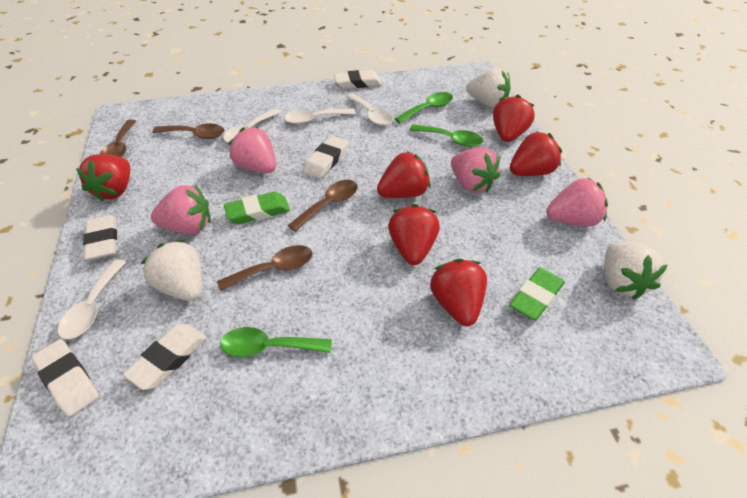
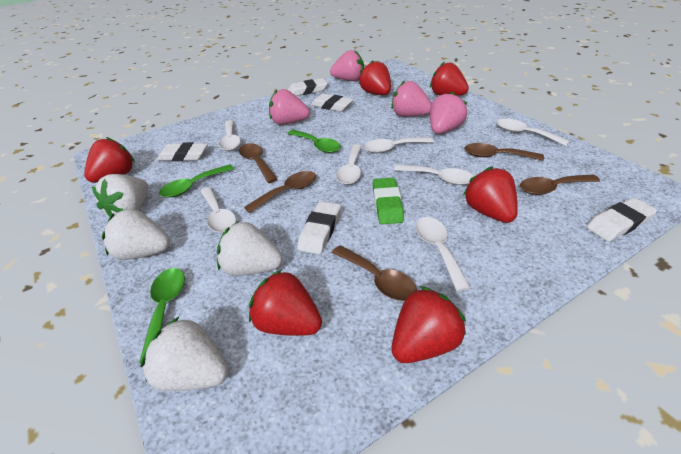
brown spoon: [100,120,136,157] [153,124,224,139] [217,245,313,291] [288,180,358,232] = 4 -> [239,143,278,183] [244,171,316,213] [332,245,417,301] [464,143,544,161] [520,174,600,195] = 5
green eraser: [224,192,290,224] [509,268,565,320] = 2 -> [373,178,404,224] = 1
white spoon: [58,259,126,340] [223,108,281,143] [284,108,356,124] [347,93,393,126] = 4 -> [200,187,236,233] [219,120,241,151] [336,144,362,185] [364,137,434,153] [394,164,474,185] [416,217,471,292] [497,119,569,146] = 7
white strawberry: [141,239,202,301] [466,68,511,108] [604,242,668,300] = 3 -> [92,174,148,217] [102,209,170,260] [140,317,228,391] [217,221,283,276] = 4

